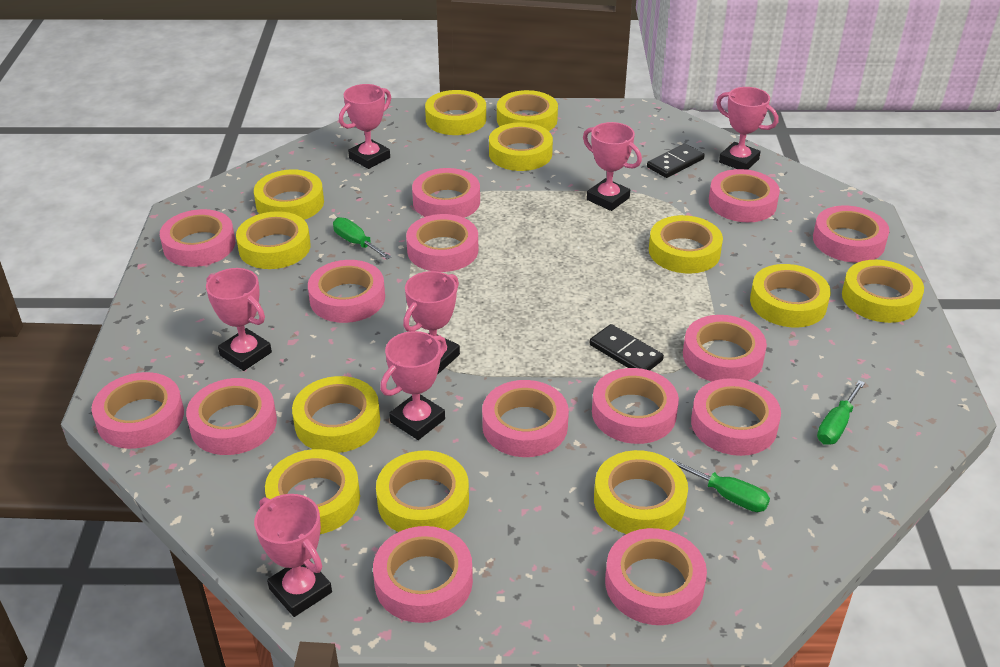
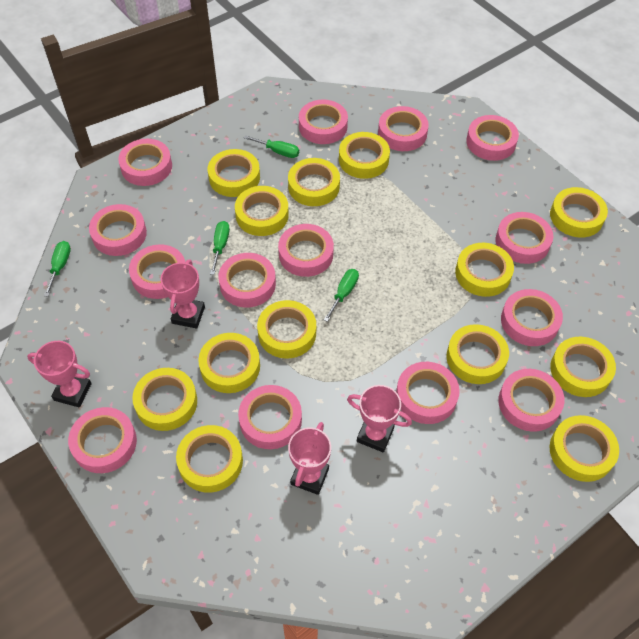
black domino: [590,324,664,370] [647,143,704,178] = 2 -> none = 0
green screwdriver: [333,217,391,259] [670,458,770,512] [817,380,865,445] = 3 -> [44,241,71,297] [210,221,230,275] [244,135,299,158] [324,269,359,322] = 4
pink trophy: [206,268,272,371] [254,494,332,617] [339,84,391,169] [380,331,446,440] [403,271,460,374] [583,122,642,211] [716,87,778,170] = 7 -> [27,341,92,407] [161,259,205,328] [288,422,331,495] [347,385,412,453] = 4
yellow tape: [236,211,311,269] [254,169,324,220] [265,449,360,534] [292,376,380,453] [376,451,469,532] [425,90,486,135] [489,122,553,171] [497,90,558,131] [594,450,688,534] [649,215,723,274] [750,264,831,327] [842,260,924,323] = 12 -> [132,368,197,431] [176,425,243,493] [198,333,260,393] [208,149,260,197] [235,186,289,236] [257,300,316,359] [288,158,340,206] [339,132,390,179] [447,324,509,384] [455,243,514,297] [550,187,608,238] [550,337,616,397] [550,415,619,482] = 13

